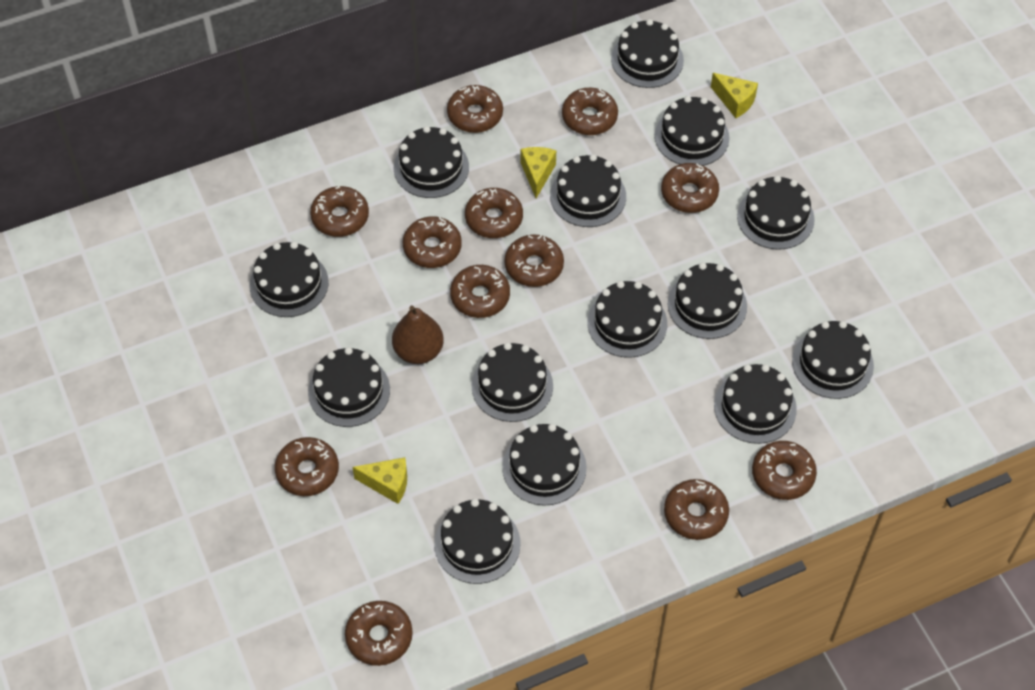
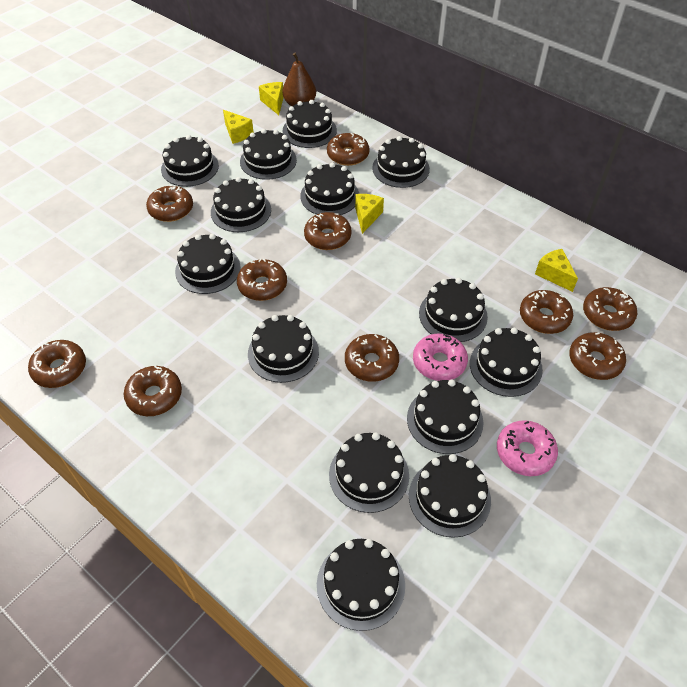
brown donut: [275,437,339,496] [310,186,369,237] [345,601,413,666] [403,216,462,268] [447,85,503,133] [450,265,510,318] [465,188,523,238] [505,234,564,287] [562,88,618,135] [661,163,719,213] [664,479,729,540] [752,441,817,500] = 12 -> [28,340,86,388] [124,366,182,416] [146,185,193,222] [237,259,287,301] [304,212,351,250] [327,133,370,166] [345,334,399,382] [520,290,573,334] [569,332,626,380] [583,287,637,331] = 10
pink donut: none = 0 -> [413,333,468,381] [497,420,558,476] = 2
yellow cheese: [353,457,407,504] [521,147,556,198] [711,73,758,118] = 3 -> [223,110,254,144] [259,82,284,115] [355,194,384,234] [535,249,578,292] = 4

